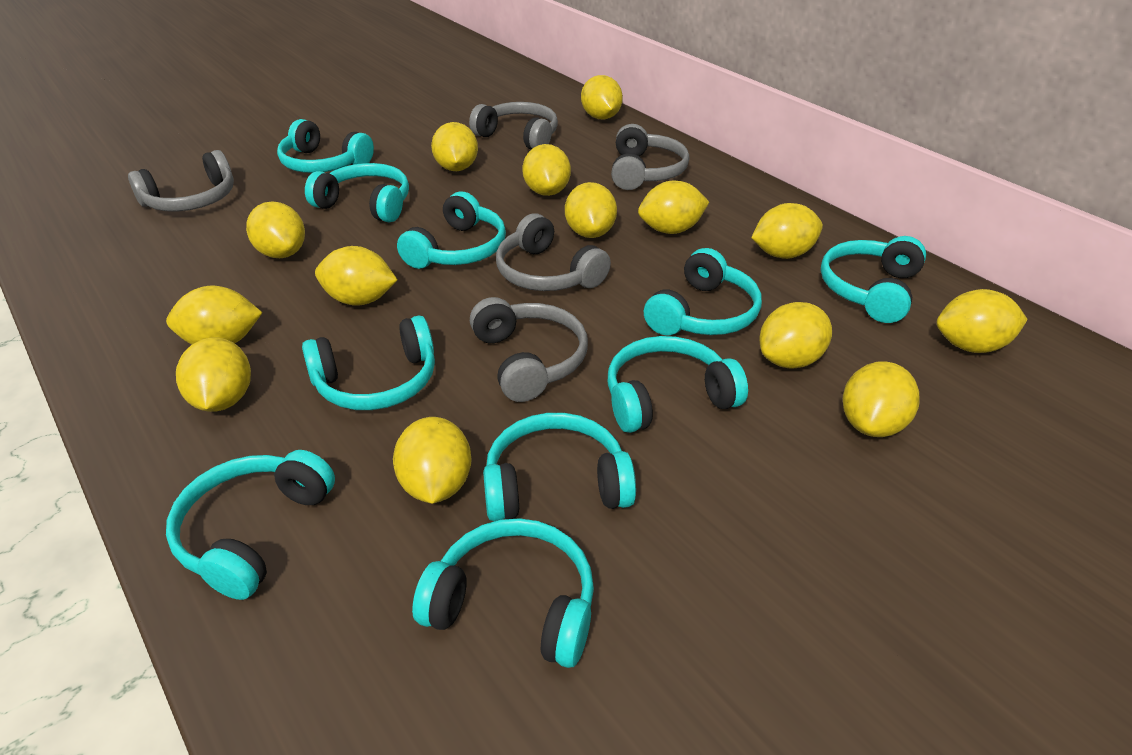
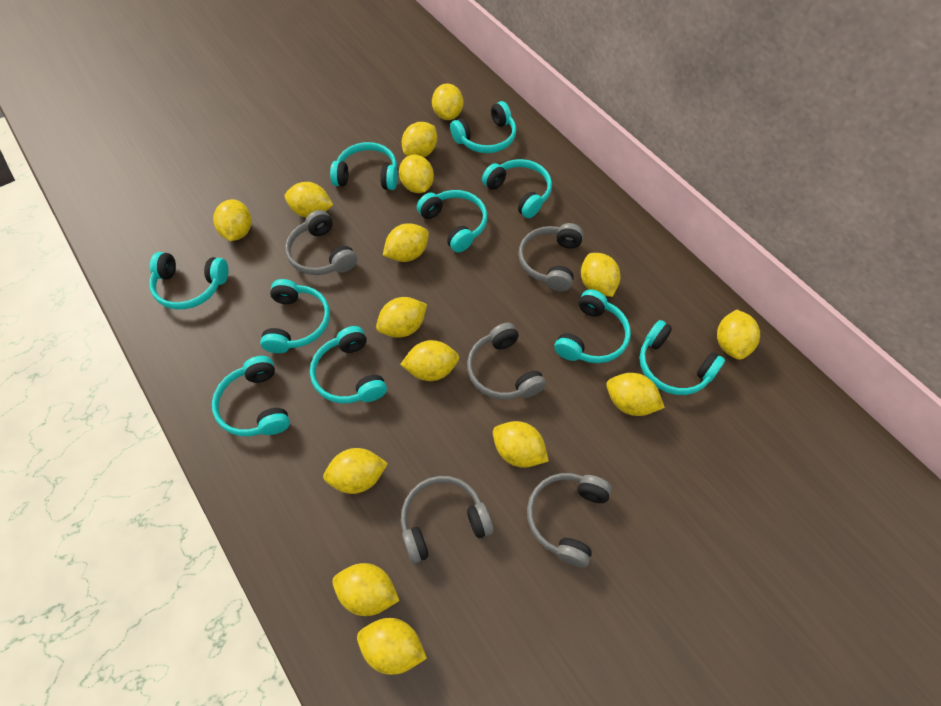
yellow lemon: [166,286,262,345] [176,338,251,412] [246,201,305,258] [315,246,397,306] [393,417,472,504] [431,122,478,171] [522,144,571,196] [565,182,617,238] [581,75,623,119] [638,181,709,234] [751,203,823,259] [759,302,832,369] [843,361,920,437] [937,289,1028,353] = 14 -> [213,199,252,241] [285,182,333,218] [323,448,388,494] [332,563,400,616] [357,618,427,675] [376,297,427,338] [383,223,429,262] [399,155,434,193] [400,340,459,381] [402,122,437,157] [432,83,463,120] [493,421,549,468] [581,253,620,297] [606,373,665,416] [717,310,760,360] = 15

